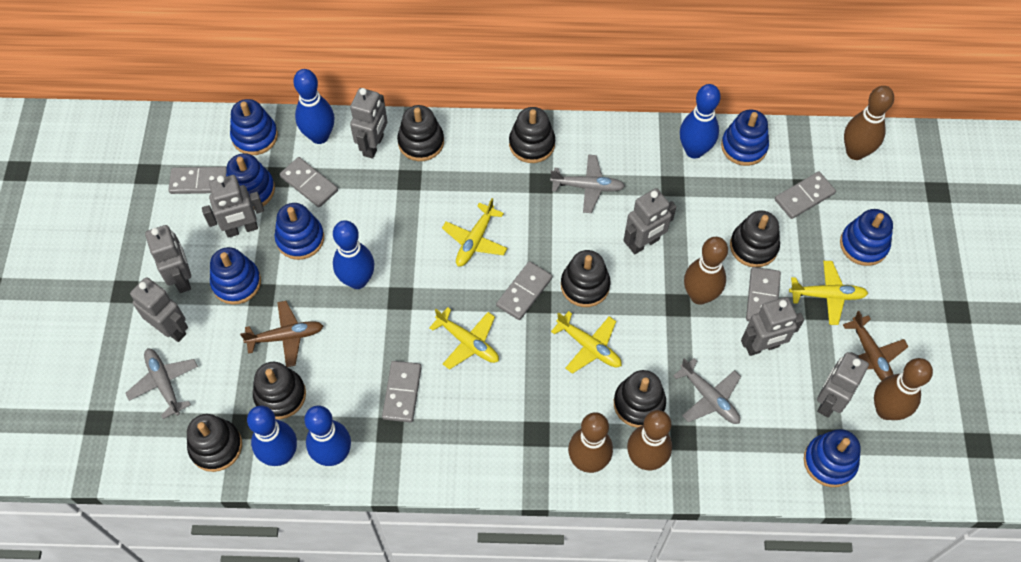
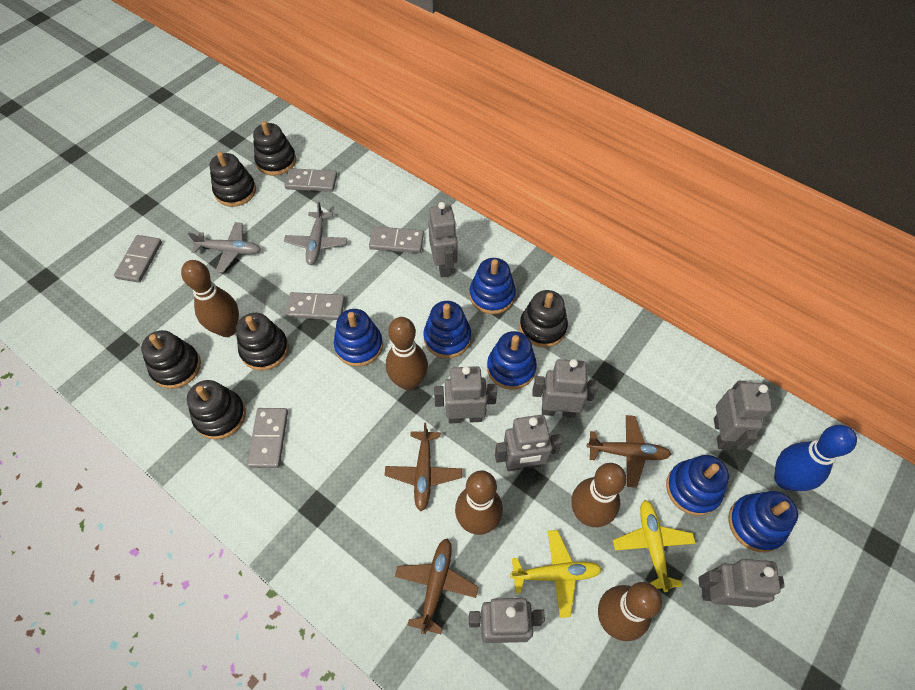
black stacking toy: [187,414,242,472] [253,362,306,419] [397,105,444,161] [509,107,555,163] [561,250,611,307] [614,370,666,428] [730,210,780,267] = 7 -> [141,330,201,389] [187,380,246,439] [209,152,256,207] [236,313,289,371] [253,121,296,176] [520,290,568,347] = 6
blue bowling pin: [247,405,297,466] [293,69,334,144] [304,405,351,466] [333,220,374,289] [680,84,721,159] = 5 -> [774,425,857,491] = 1
blue stacking toy: [210,247,261,305] [226,153,275,207] [230,99,278,155] [275,203,324,260] [721,109,769,166] [804,429,861,487] [840,209,893,266] = 7 -> [334,309,383,367] [423,301,471,358] [469,258,516,314] [487,331,537,390] [666,455,729,516] [728,491,798,552] = 6
brown plane: [240,301,323,367] [843,311,909,381] = 2 -> [385,423,462,511] [395,539,478,634] [587,415,671,488] = 3
grey domino: [168,167,227,194] [280,157,338,208] [382,361,422,422] [496,261,552,320] [746,267,781,321] [775,171,836,219] = 6 -> [114,235,162,283] [247,408,288,468] [284,168,337,192] [285,292,345,320] [369,226,424,253] = 5
grey plane: [126,349,198,419] [550,155,625,213] [673,358,741,424] = 3 -> [188,222,261,273] [284,202,347,265] = 2
yellow plane: [429,307,499,370] [442,198,508,266] [551,311,622,374] [789,261,868,325] = 4 -> [510,530,602,618] [613,500,696,592] = 2

